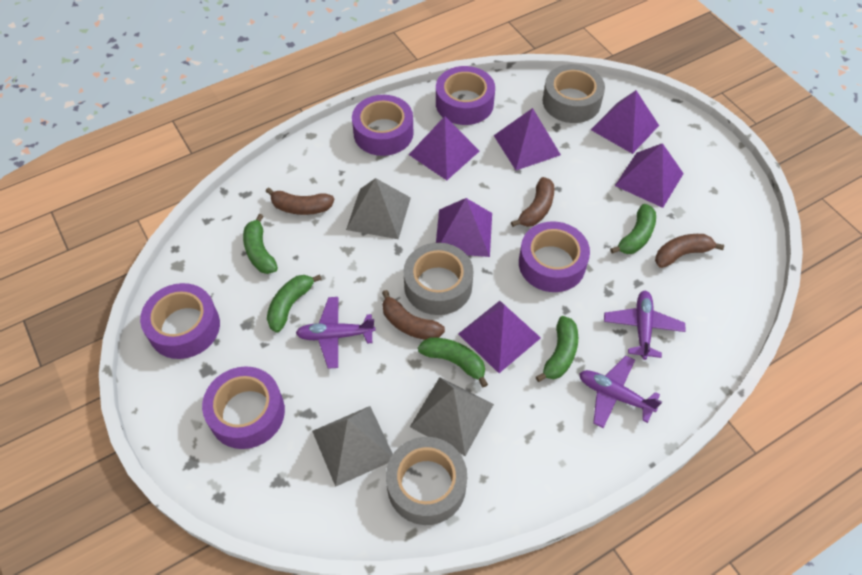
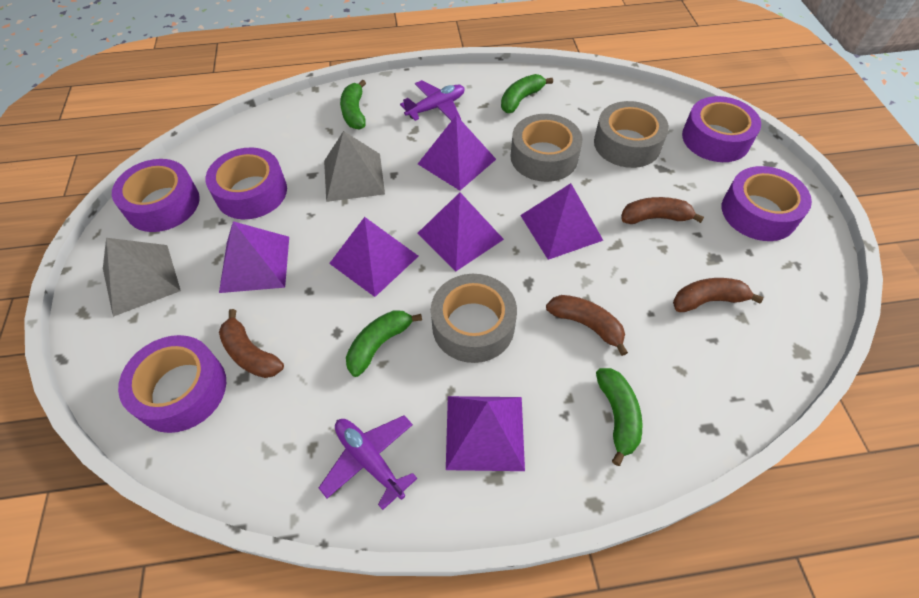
green banana: [243,214,278,274] [267,275,322,333] [418,337,488,387] [536,316,578,382] [610,204,656,254] = 5 -> [340,80,366,130] [346,310,422,377] [501,74,553,113] [596,368,642,466] = 4
grey pyramid: [312,406,393,487] [346,178,411,239] [410,377,494,456] = 3 -> [103,238,181,317] [324,131,385,202] = 2
purple plane: [296,297,376,369] [579,356,662,428] [604,291,685,360] = 3 -> [319,415,417,510] [400,80,464,121] = 2

